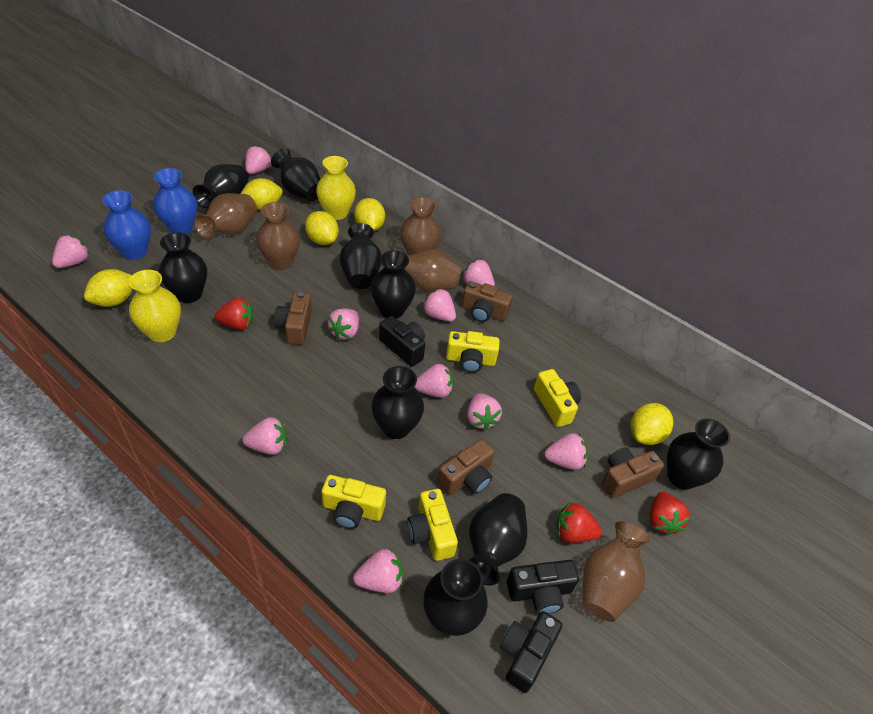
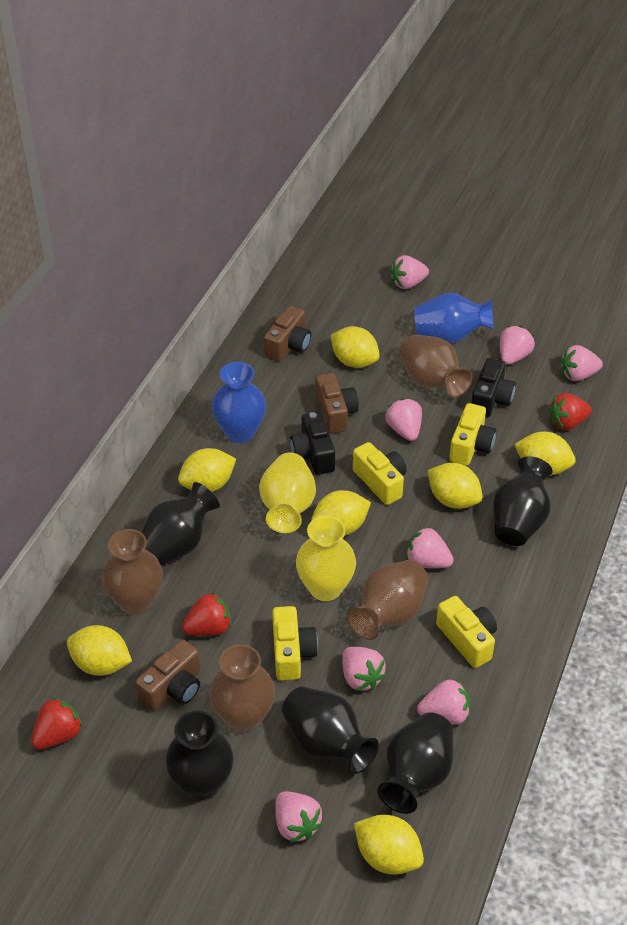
black camera: [379,316,425,367] [500,611,562,693] [507,560,579,614] = 3 -> [290,412,335,475] [471,358,516,418] = 2
black vase: [159,232,207,303] [193,164,249,209] [271,148,320,201] [339,223,381,289] [371,250,416,319] [371,366,424,439] [423,559,488,636] [468,493,527,586] [667,418,730,490] = 9 -> [141,482,220,566] [166,711,234,800] [282,686,379,774] [378,712,454,814] [493,456,553,546] = 5
brown camera: [274,292,312,345] [437,439,494,495] [462,281,512,322] [601,447,664,498] = 4 -> [135,639,200,712] [264,306,311,362] [315,373,359,434] = 3
brown vase: [194,193,257,239] [256,202,300,270] [398,249,462,292] [400,197,441,255] [582,521,650,622] = 5 -> [102,529,163,615] [209,644,275,732] [347,560,429,640] [400,335,473,397] = 4
pink strawberry: [52,235,90,268] [242,417,287,455] [245,145,271,174] [327,309,359,340] [353,548,403,593] [414,364,453,398] [422,288,456,322] [462,259,495,286] [467,393,502,430] [544,433,588,470] = 10 -> [275,791,323,842] [342,647,386,691] [386,398,422,441] [390,255,429,289] [406,527,454,568] [417,680,470,725] [500,326,535,365] [561,345,603,381] = 8
yellow lemon: [84,269,133,307] [241,178,283,210] [305,211,339,245] [354,198,385,231] [630,403,673,445] = 5 -> [67,625,132,676] [178,448,236,492] [311,490,371,536] [331,326,380,368] [354,815,424,875] [428,463,483,509] [514,432,576,475] = 7

